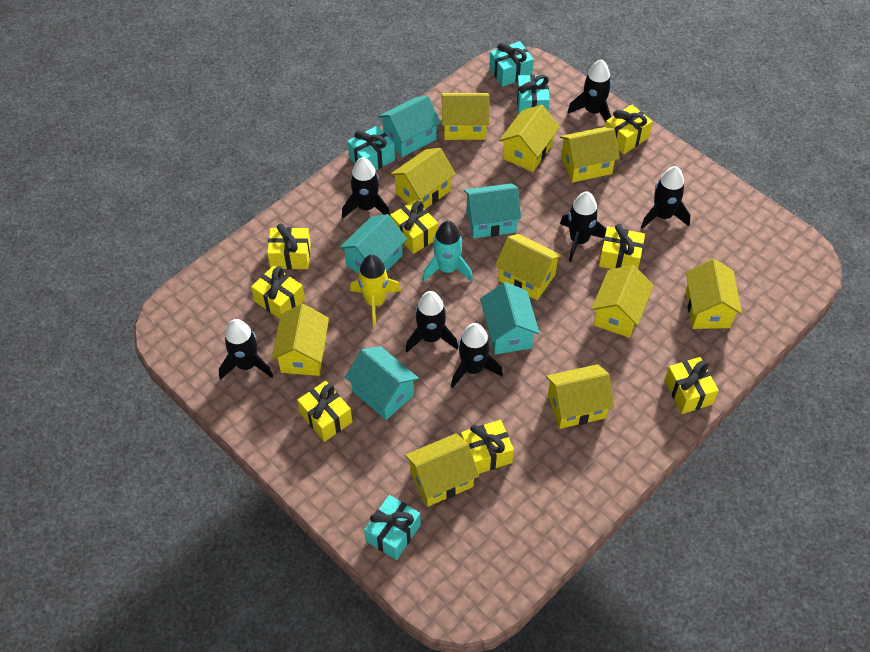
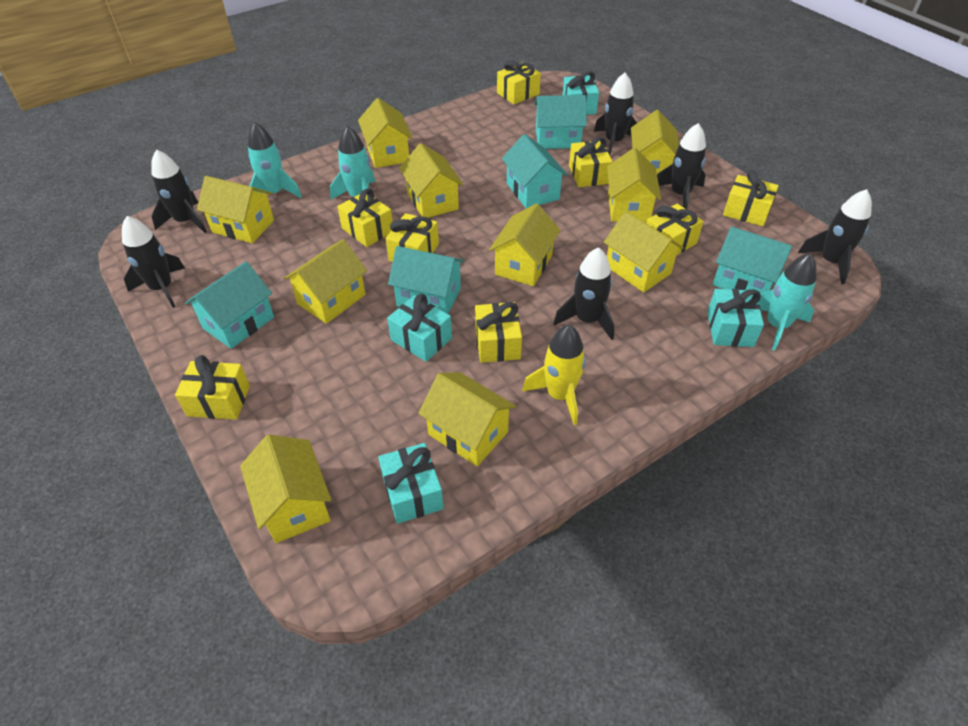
black rocket: [219,319,273,380] [342,157,390,218] [406,291,458,352] [451,323,503,388] [560,191,606,262] [567,59,612,122] [641,166,691,229] = 7 -> [122,216,185,308] [151,149,207,233] [553,247,614,340] [594,73,637,155] [657,123,706,209] [798,189,872,284] = 6
turquoise rocket: [422,221,473,282] = 1 -> [248,122,302,198] [330,126,375,200] [758,253,817,351] = 3

